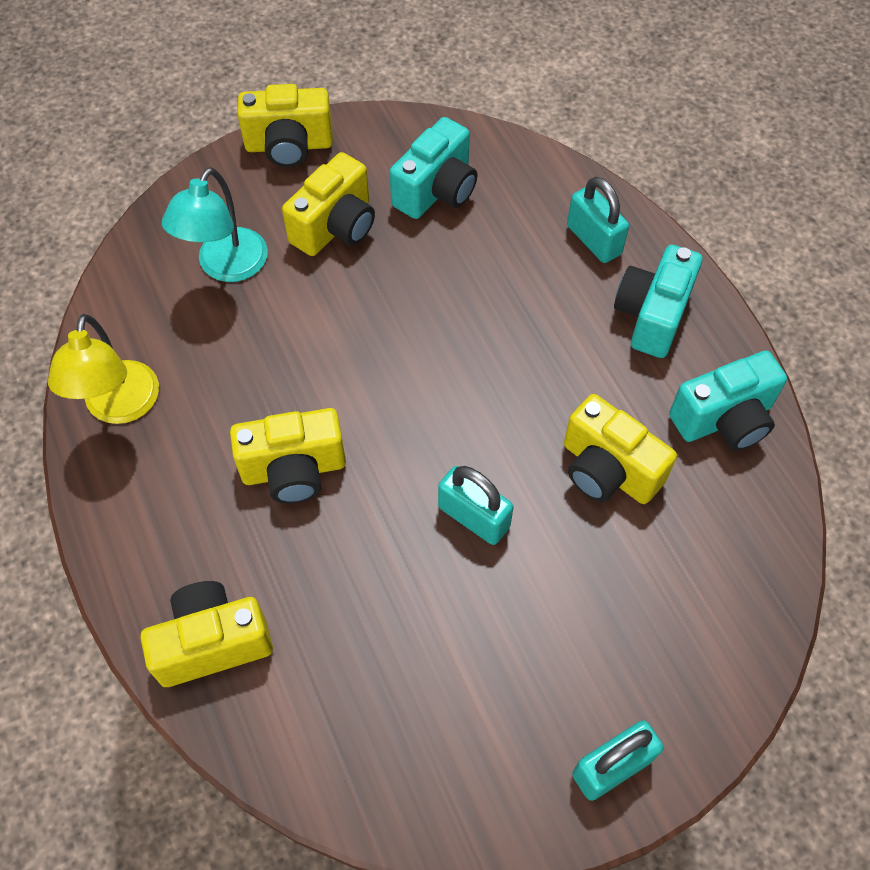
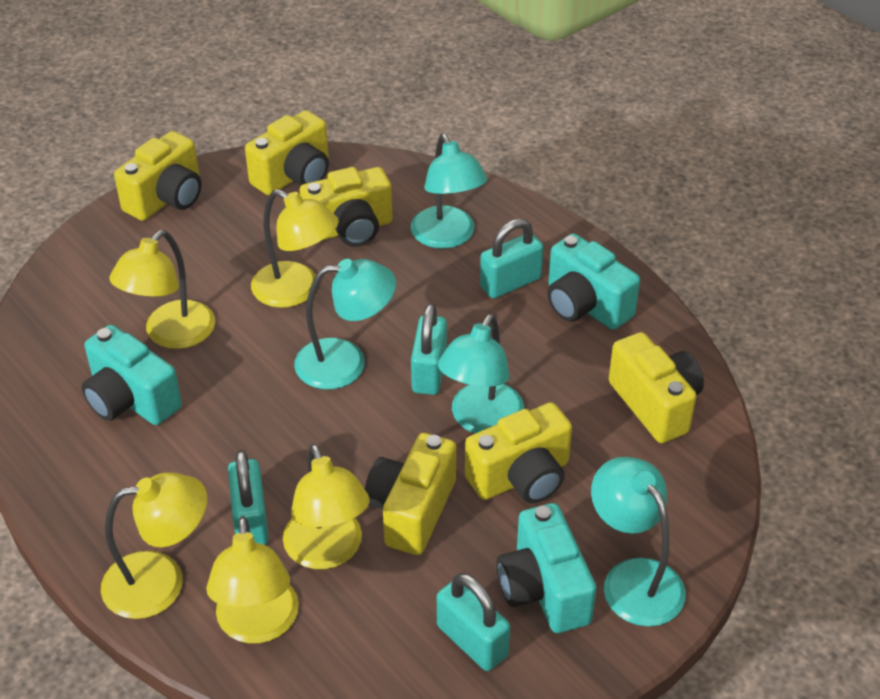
turquoise lamp: [162,167,268,282] = 1 -> [294,259,396,389] [411,134,487,249] [438,314,524,433] [591,457,686,627] = 4
turquoise padlock: [438,466,513,545] [567,177,629,263] [572,720,664,801] = 3 -> [228,450,269,545] [411,303,447,395] [437,573,510,671] [480,219,544,298] = 4
yellow camera: [141,581,273,687] [230,408,346,504] [238,84,333,167] [282,152,375,256] [564,394,677,504] = 5 -> [114,131,202,221] [245,110,329,195] [300,167,392,247] [365,433,456,555] [465,402,572,503] [609,332,704,443] = 6
yellow lamp: [48,314,159,424] = 1 -> [101,472,207,619] [109,230,215,349] [206,516,299,644] [251,189,339,308] [283,444,370,569] = 5

